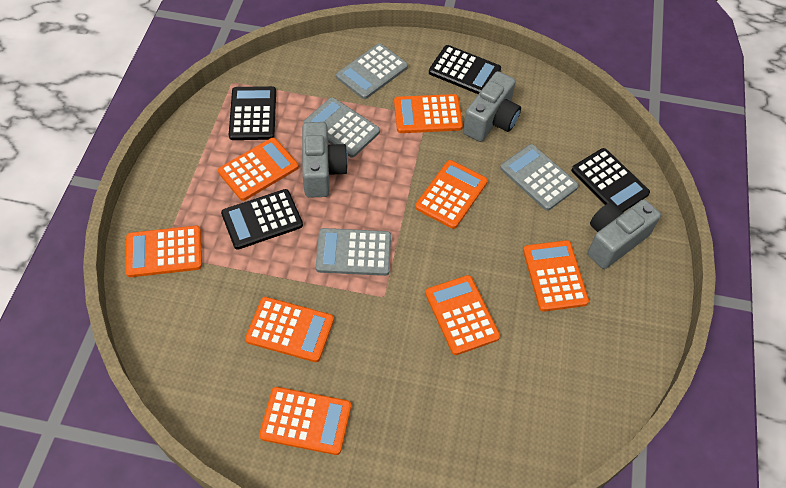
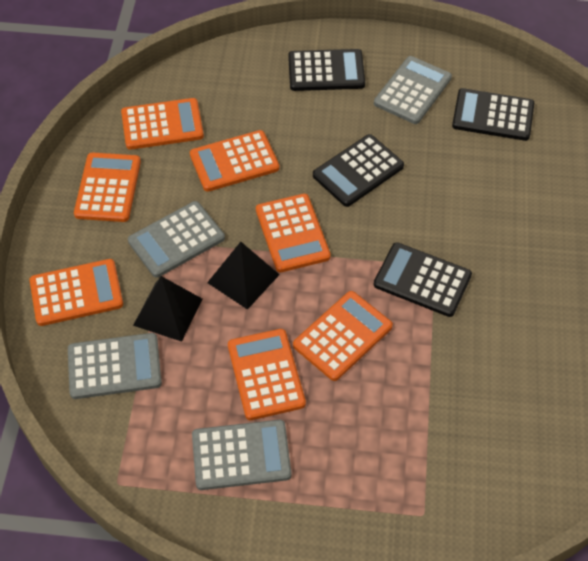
black pyramid: none = 0 -> [133,276,202,342] [207,242,280,310] = 2
grey camera: [302,122,348,198] [463,71,521,142] [588,199,661,269] = 3 -> none = 0
orange calculator: [125,226,202,277] [218,138,299,201] [245,297,334,362] [259,387,351,455] [394,94,463,133] [415,160,488,229] [425,275,500,355] [523,240,589,312] = 8 -> [30,259,123,326] [74,153,141,222] [121,98,204,150] [190,130,280,192] [228,329,306,420] [256,194,331,272] [293,291,393,381] = 7

